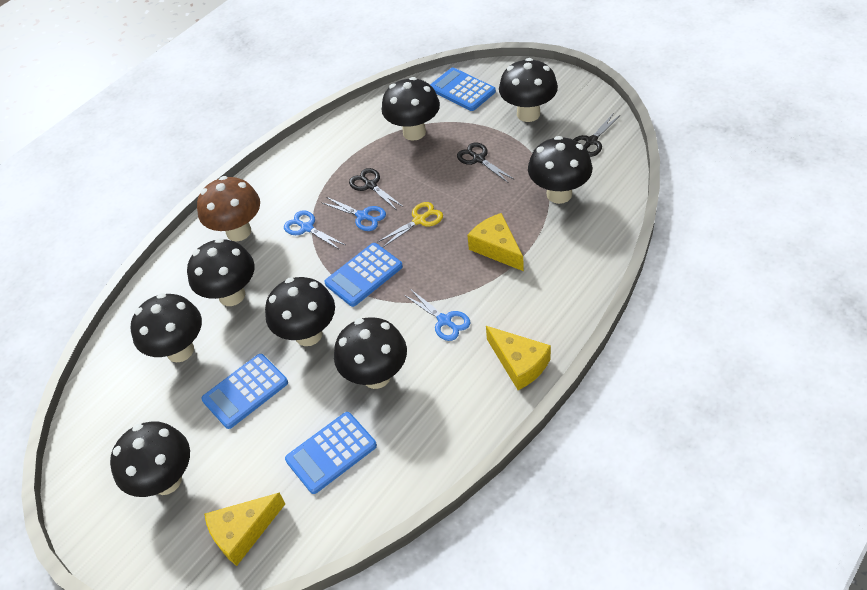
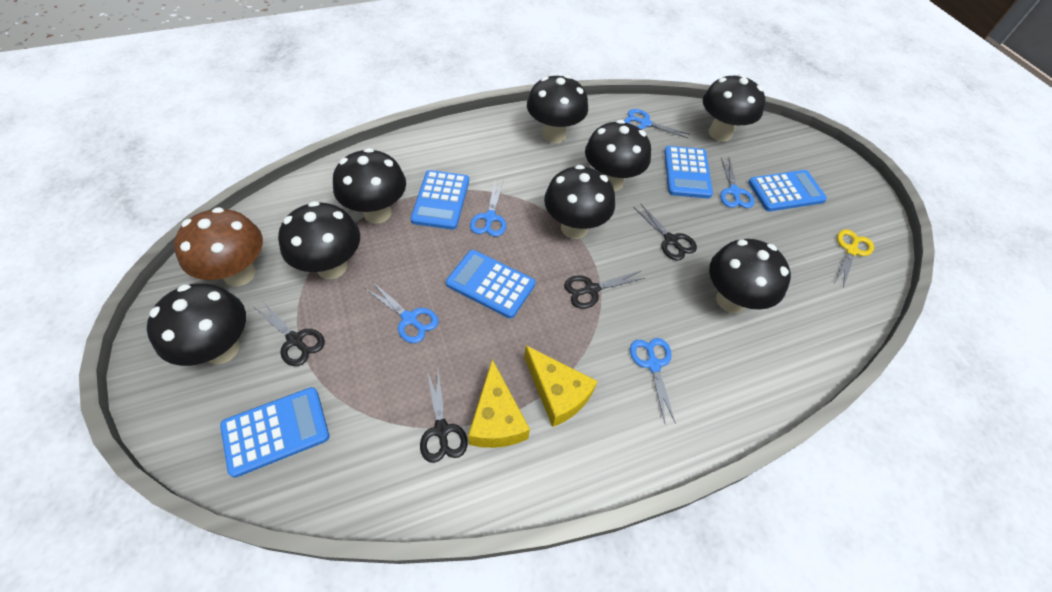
black scissors: [349,168,404,210] [457,142,515,182] [573,114,620,157] = 3 -> [254,300,325,366] [420,370,468,463] [564,271,645,309] [634,203,697,261] = 4
blue calculator: [201,354,288,429] [285,412,377,494] [324,243,403,307] [430,67,496,111] = 4 -> [220,387,329,478] [411,170,469,230] [446,250,535,319] [664,146,713,198] [748,170,827,212] = 5
blue scissors: [284,210,345,250] [322,197,386,231] [404,289,470,341] = 3 -> [365,282,438,343] [470,179,506,237] [624,109,690,138] [630,338,676,424] [720,158,754,208] = 5
yellow cheese: [204,493,285,566] [467,213,524,271] [486,326,551,390] = 3 -> [468,359,530,448] [524,346,598,427] = 2

